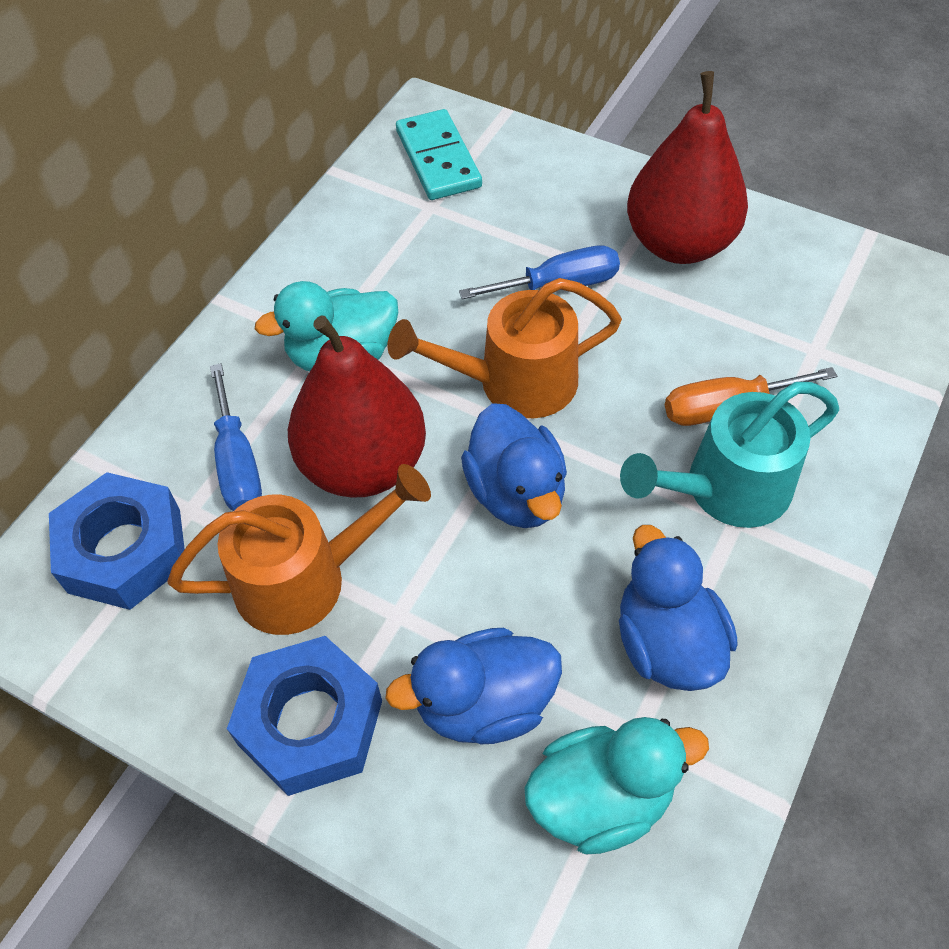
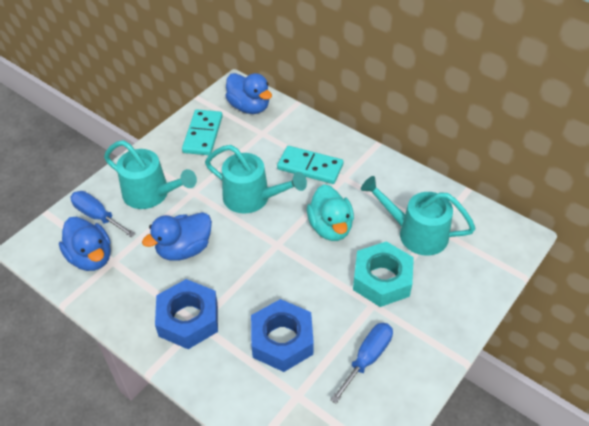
orange screwdriver: [665,367,837,426] = 1 -> none = 0
orange watering can: [167,464,431,635] [388,278,622,418] = 2 -> none = 0
red pear: [288,315,426,497] [627,71,748,264] = 2 -> none = 0
turquoise domino: [396,109,482,200] = 1 -> [182,109,223,155] [277,146,343,184] = 2
turquoise duck: [255,281,398,371] [524,717,709,854] = 2 -> [307,184,354,241] = 1
turquoise nut: none = 0 -> [353,241,414,307] = 1
turquoise watering can: [620,382,839,528] = 1 -> [104,140,197,209] [205,145,307,214] [361,176,476,256] = 3

